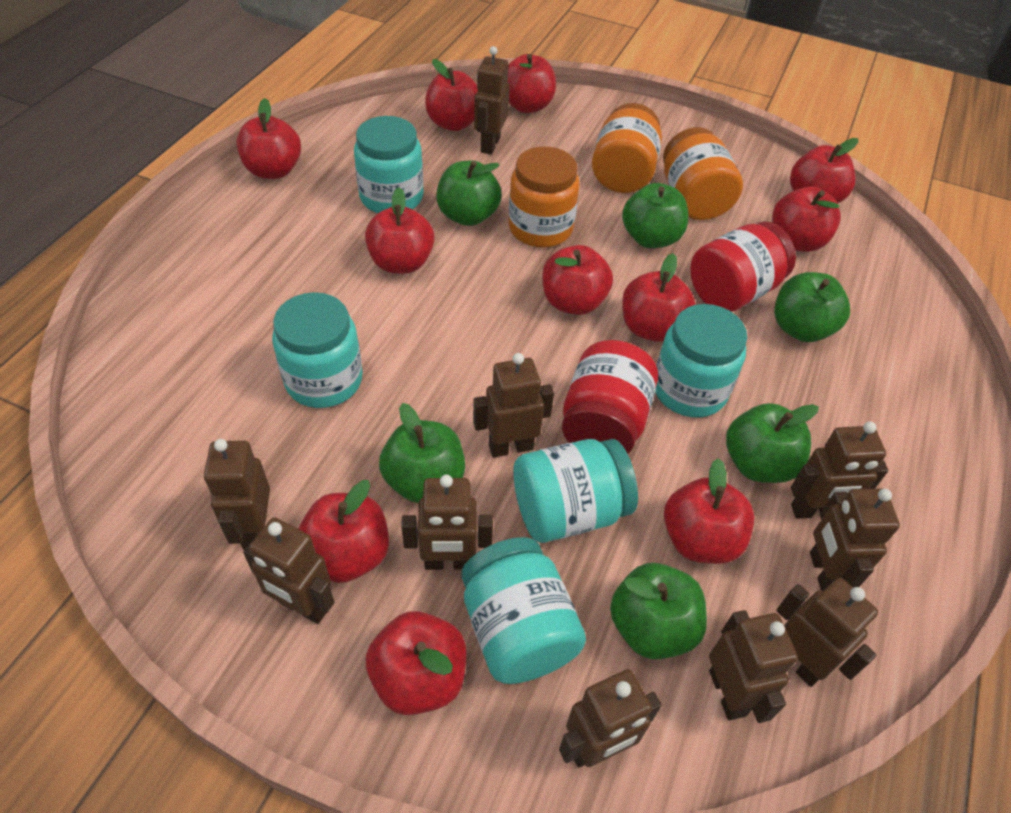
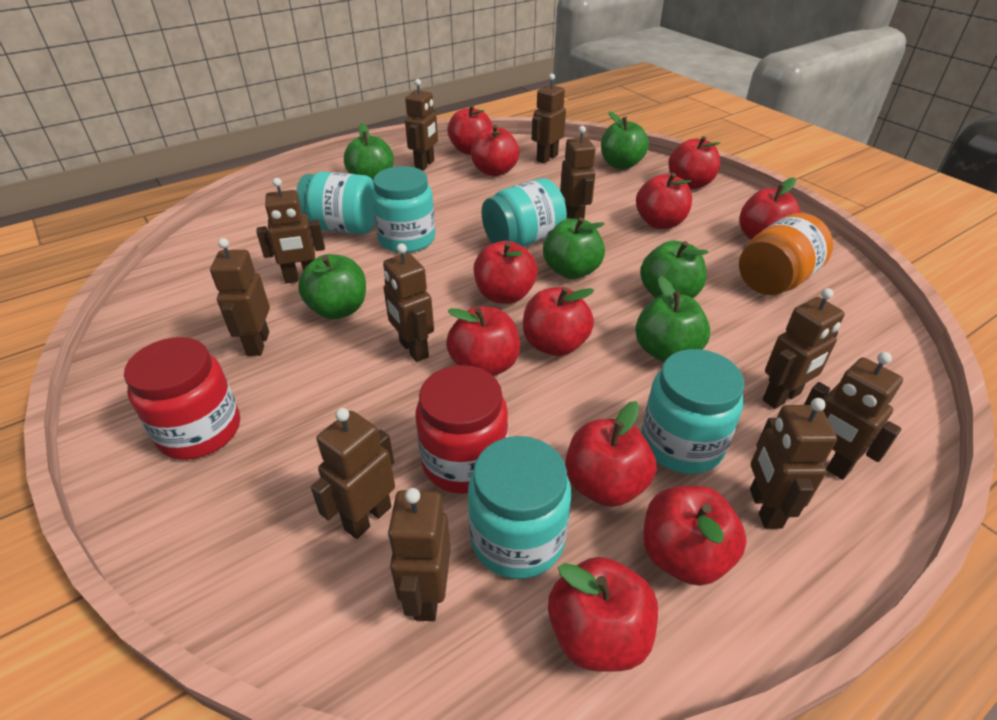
brown robot: [204,439,270,550] [243,517,334,624] [401,475,493,570] [473,353,554,458] [474,46,510,155] [559,669,662,767] [709,610,798,723] [776,578,878,687] [791,421,888,519] [810,489,900,591] = 10 -> [210,238,270,356] [256,178,325,283] [311,408,395,539] [383,243,434,362] [387,488,451,621] [405,79,438,171] [532,74,566,164] [560,126,596,219] [750,398,837,529] [763,288,845,409] [804,352,903,480] = 11
orange jar: [509,147,580,247] [592,103,662,193] [663,127,743,220] = 3 -> [739,213,833,295] = 1

